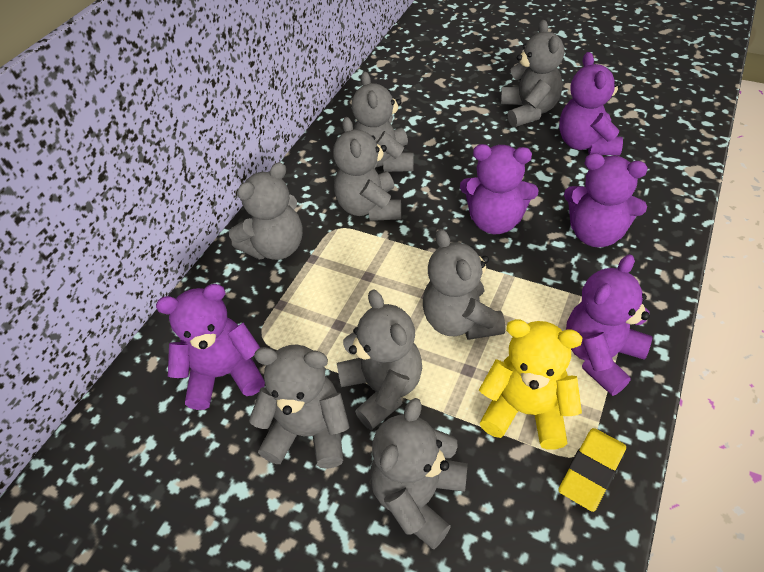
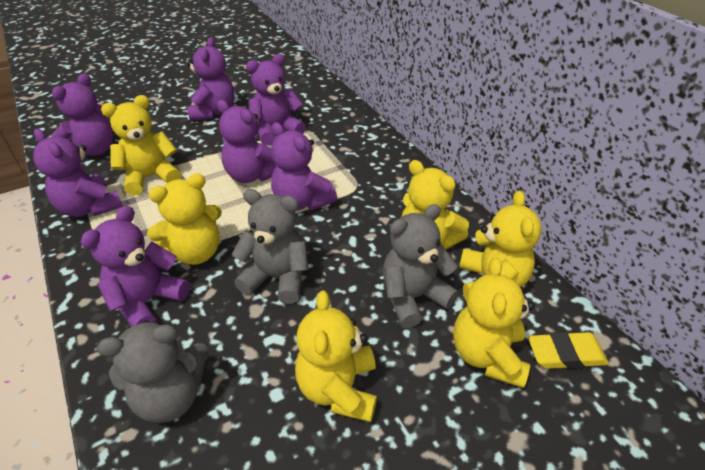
grey teddy bear: [229,162,303,260] [249,344,350,469] [333,117,401,221] [337,289,422,430] [352,71,414,172] [370,398,468,549] [423,229,505,340] [501,20,564,127] = 8 -> [97,320,209,423] [232,189,308,304] [383,204,459,328] = 3
purple teddy bear: [156,284,265,410] [460,144,539,234] [559,52,623,155] [564,153,648,247] [566,254,652,396] = 5 -> [33,128,123,217] [51,73,114,157] [81,206,190,327] [187,37,235,121] [217,100,276,183] [246,54,306,146] [271,122,337,210] = 7
yellow teddy bear: [479,319,583,450] = 1 -> [101,95,181,196] [147,173,222,265] [295,291,377,422] [402,160,469,250] [453,257,535,388] [459,190,541,302] = 6

